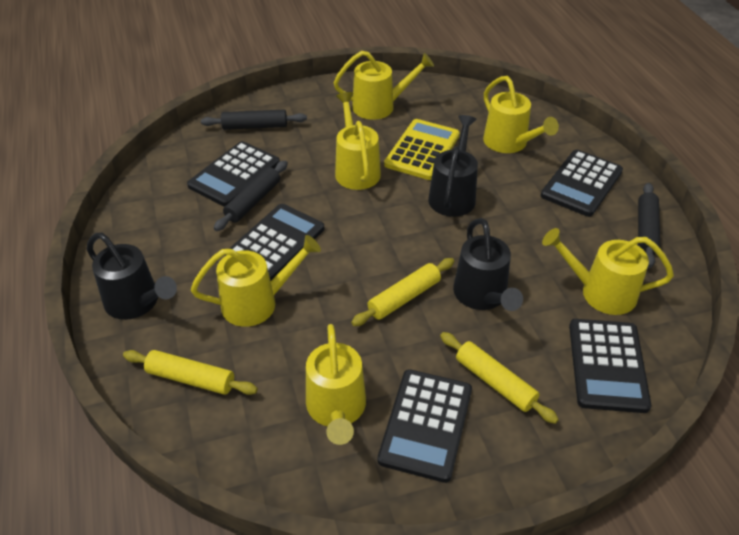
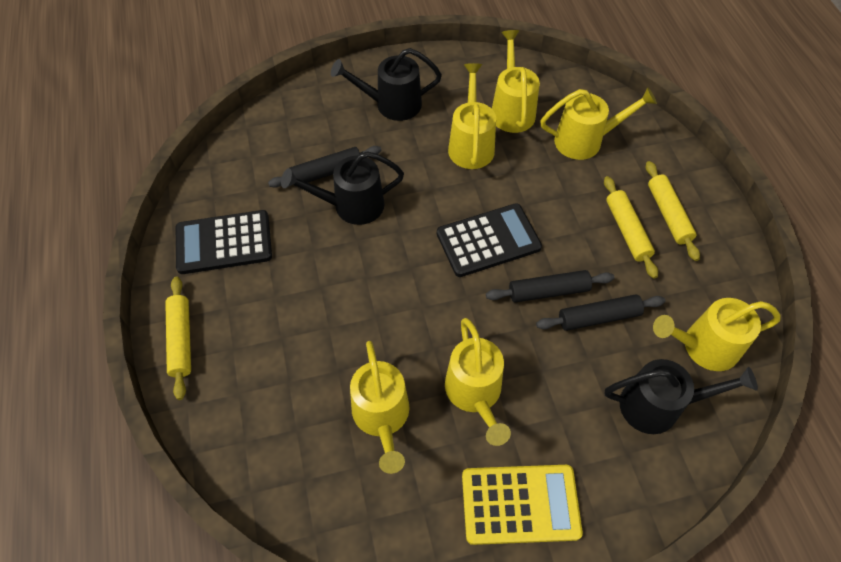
black calculator: [187,141,280,207] [225,204,324,281] [378,369,472,483] [541,150,623,217] [569,319,651,413] = 5 -> [176,210,272,274] [437,203,542,277] = 2

